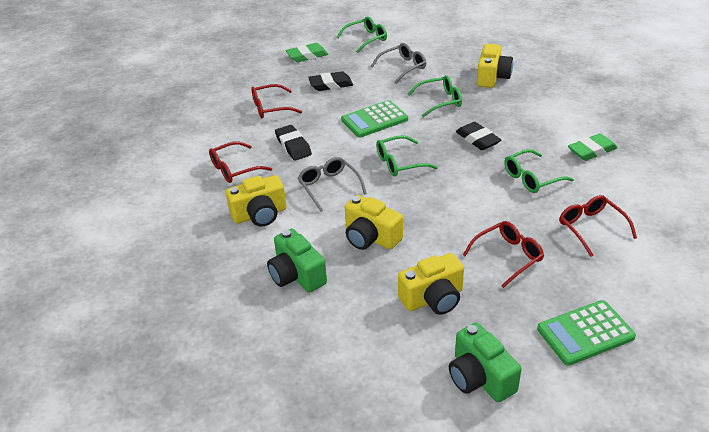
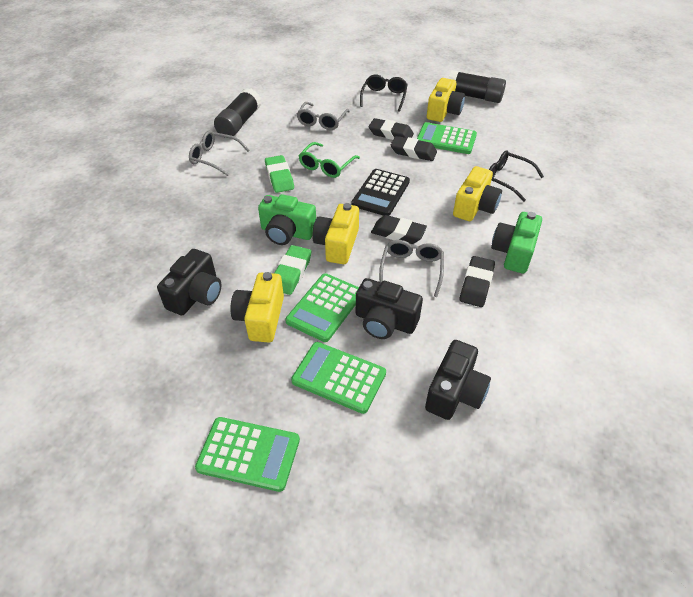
black calculator: none = 0 -> [352,169,410,216] = 1
black camera: none = 0 -> [157,249,222,315] [356,278,423,339] [425,340,491,420] = 3
black eraser: [275,125,312,161] [308,71,353,91] [456,122,501,150] = 3 -> [369,118,414,140] [371,215,427,244] [391,136,437,161] [460,256,495,307] = 4
black glasses: none = 0 -> [360,75,408,112] [489,150,544,202] = 2
black glue stick: none = 0 -> [214,88,261,138] [448,70,506,103] = 2
green calculator: [341,100,408,137] [537,300,636,366] = 2 -> [195,417,300,492] [285,273,359,342] [291,342,386,414] [417,122,477,154] = 4
green glasses: [336,17,387,53] [376,135,438,177] [408,75,462,117] [504,149,574,193] = 4 -> [298,142,360,178] = 1
grey glasses: [298,157,367,212] [371,43,426,83] = 2 -> [189,131,249,176] [297,102,350,130] [379,240,444,297] = 3
red glasses: [209,141,272,183] [251,84,302,118] [463,221,544,288] [559,195,637,257] = 4 -> none = 0

